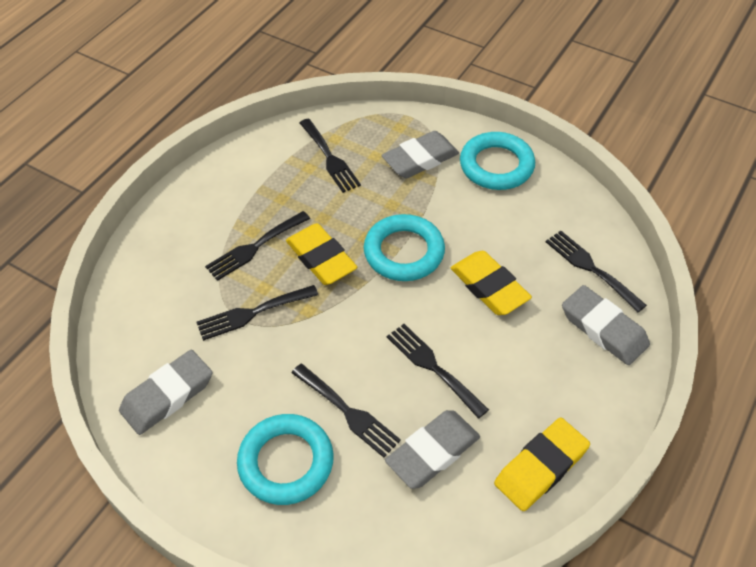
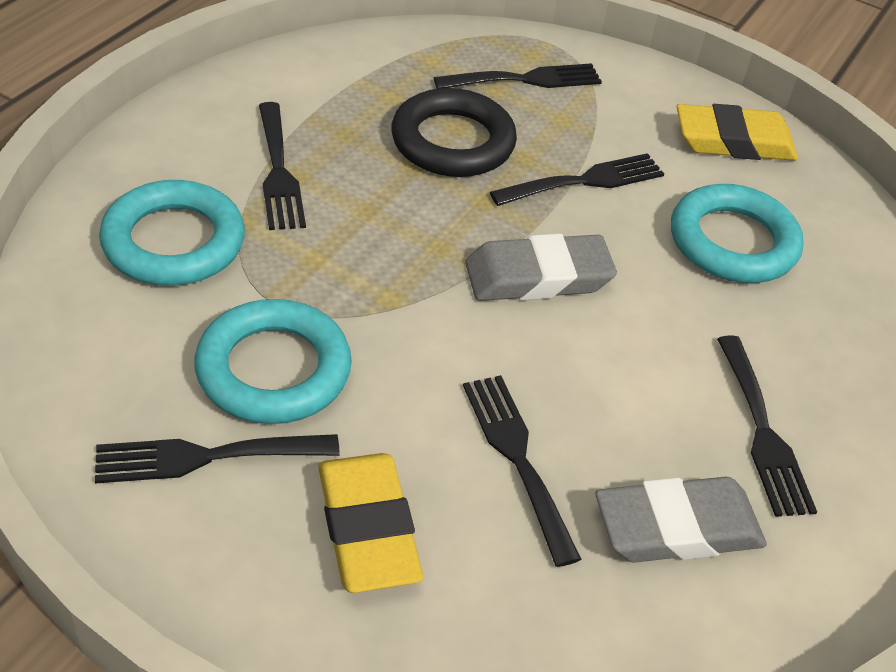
black ring: none = 0 -> [391,88,517,177] = 1
grey eraser: [119,350,212,435] [381,131,459,178] [385,410,480,489] [562,285,650,365] = 4 -> [465,233,617,301] [595,477,767,563] = 2
yellow eraser: [286,223,357,285] [451,251,532,315] [494,418,590,511] = 3 -> [318,453,423,593] [676,104,798,161] = 2

